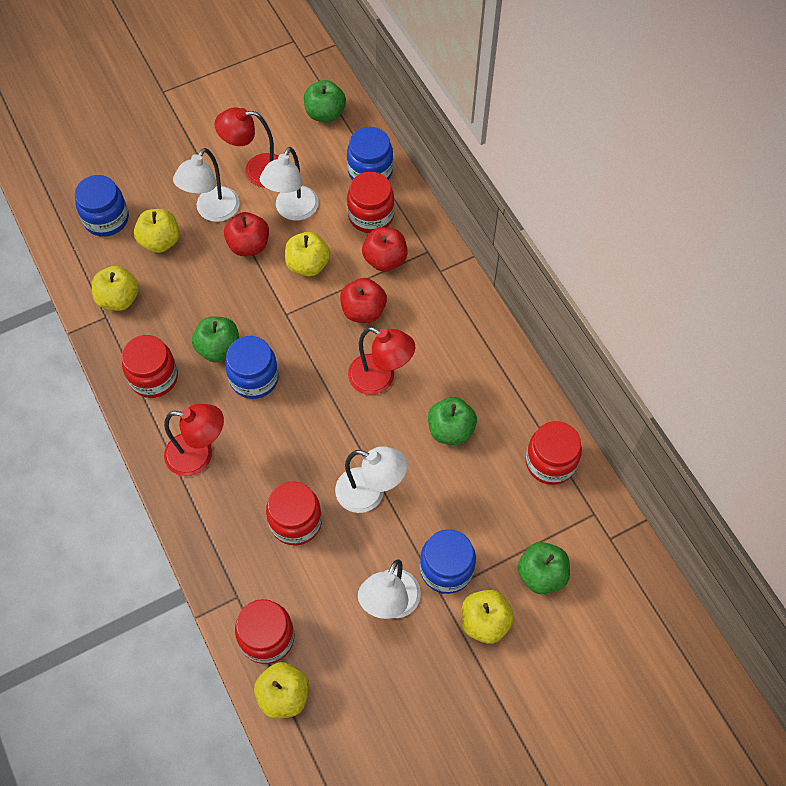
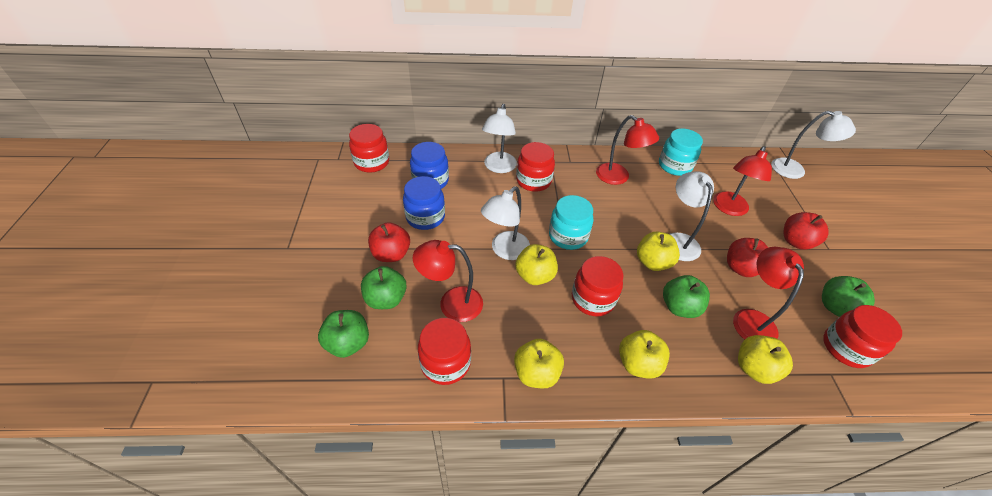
blue jar: [75,175,129,237] [225,336,279,399] [347,127,393,180] [420,529,476,594] = 4 -> [403,176,445,230] [410,142,449,189] = 2
red lamp: [164,404,224,476] [215,107,278,188] [348,327,415,395] = 3 -> [413,240,483,322] [596,115,659,185] [713,146,772,216] [733,247,804,340] = 4
turquoise jar: none = 0 -> [549,195,594,250] [659,129,703,176] = 2

